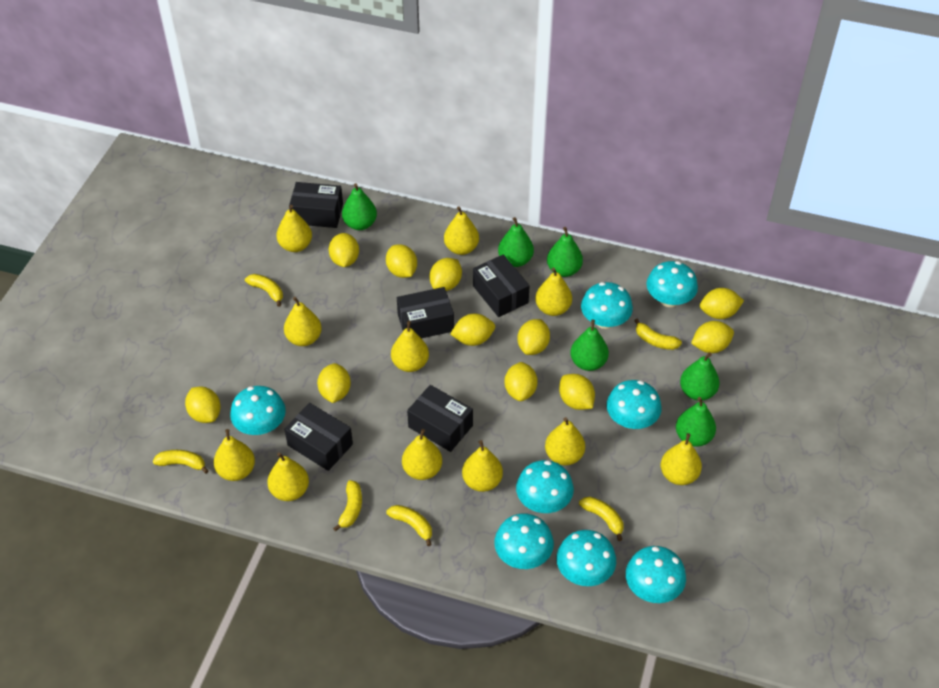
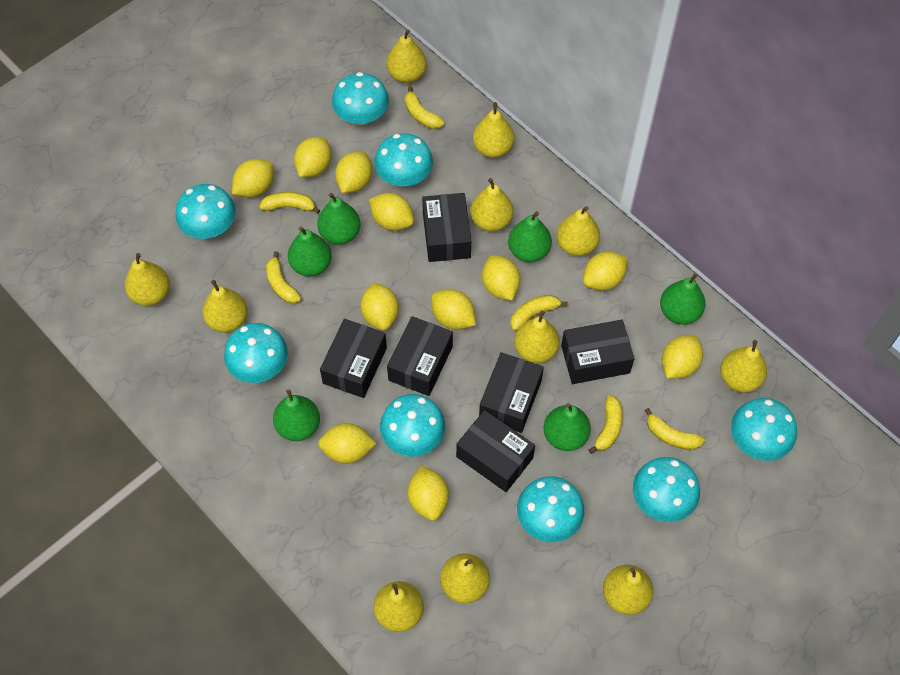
black box: [284,403,353,471] [289,182,343,228] [397,287,454,338] [407,385,473,452] [473,255,530,317] = 5 -> [320,319,387,398] [387,316,453,396] [422,193,471,262] [456,410,535,492] [479,352,544,433] [561,320,634,384] = 6

